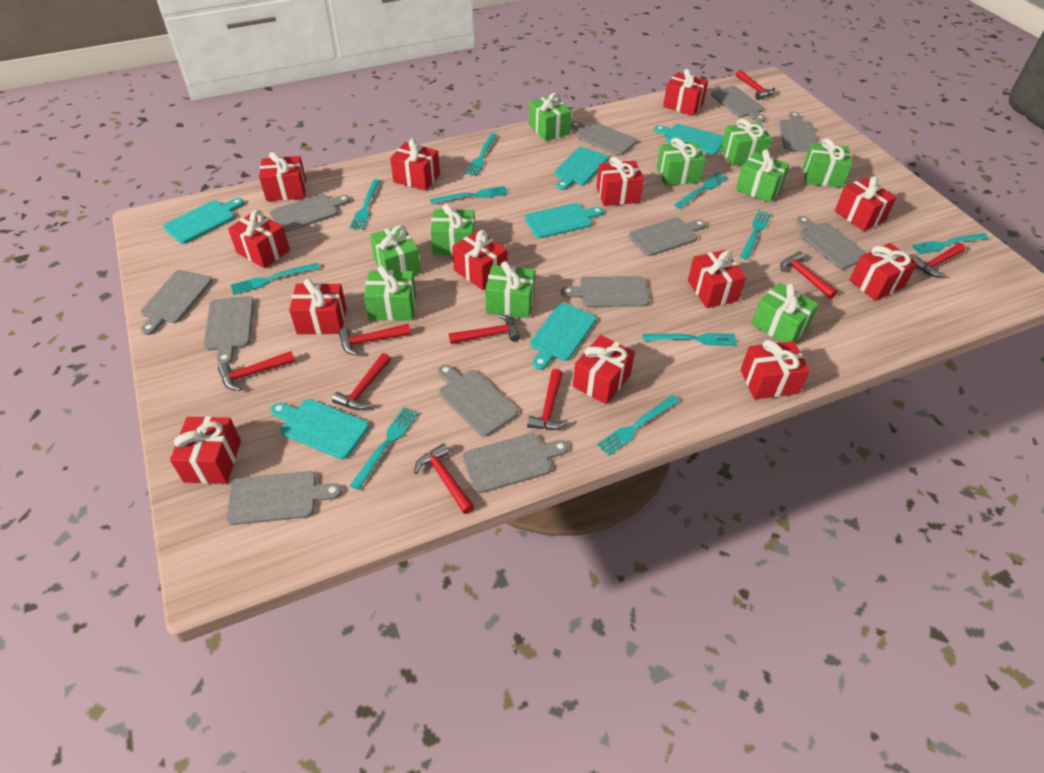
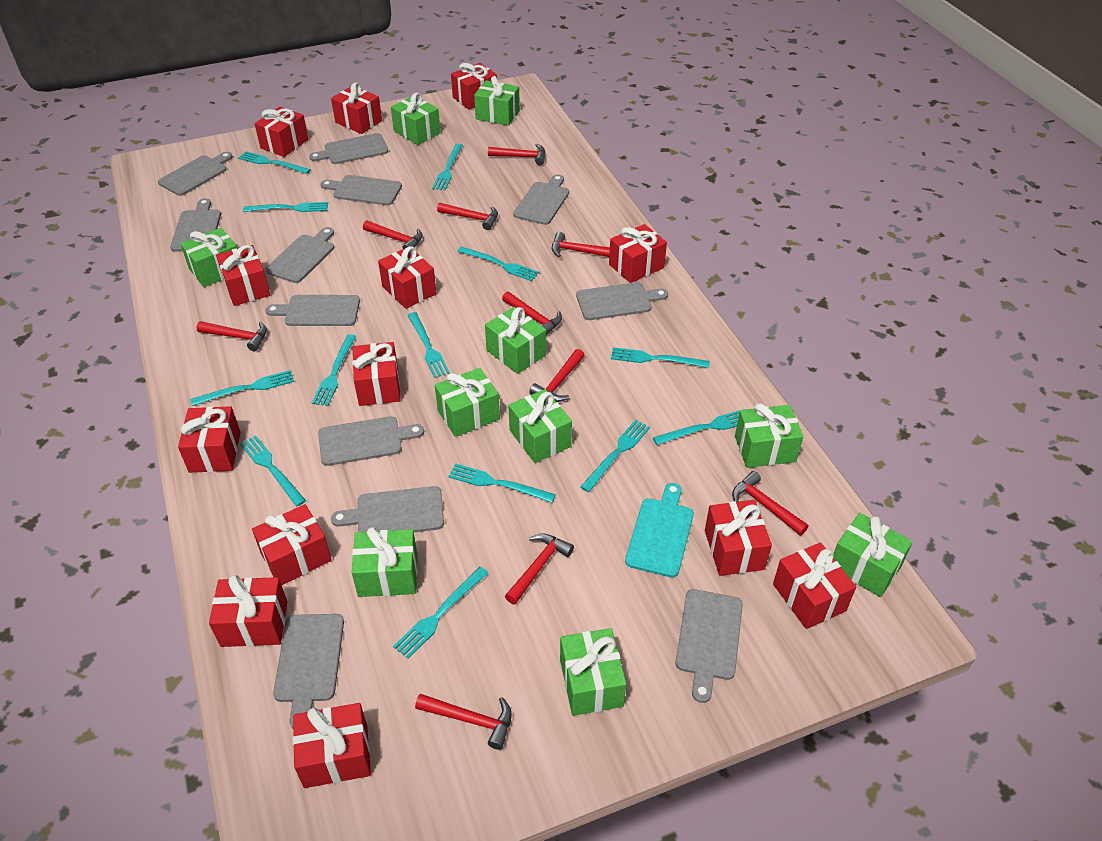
red hammer: [218,351,295,391] [332,353,391,410] [339,324,411,356] [414,443,475,514] [449,314,521,344] [527,369,568,430] [736,70,775,100] [780,252,837,299] [913,243,966,277] = 9 -> [196,321,267,351] [363,221,423,249] [415,694,512,750] [437,203,498,230] [488,144,545,165] [502,292,562,335] [505,533,574,605] [529,349,585,402] [552,232,610,257] [732,471,809,536] = 10
turquoise cutting board: [163,198,244,244] [271,399,369,459] [525,203,604,238] [530,303,596,370] [555,147,608,190] [654,124,724,155] = 6 -> [625,483,694,578] = 1
turquoise fork: [231,263,320,295] [349,179,381,230] [350,407,418,490] [430,186,508,204] [465,133,497,176] [597,395,679,456] [643,333,737,346] [674,172,728,209] [740,210,771,259] [911,233,989,255] = 10 -> [190,370,294,406] [238,151,310,174] [240,435,306,506] [243,202,328,212] [312,334,356,406] [393,567,488,659] [408,312,450,378] [432,144,463,191] [448,463,556,503] [457,246,539,281] [581,420,650,492] [611,347,710,368] [653,409,745,445] = 13

